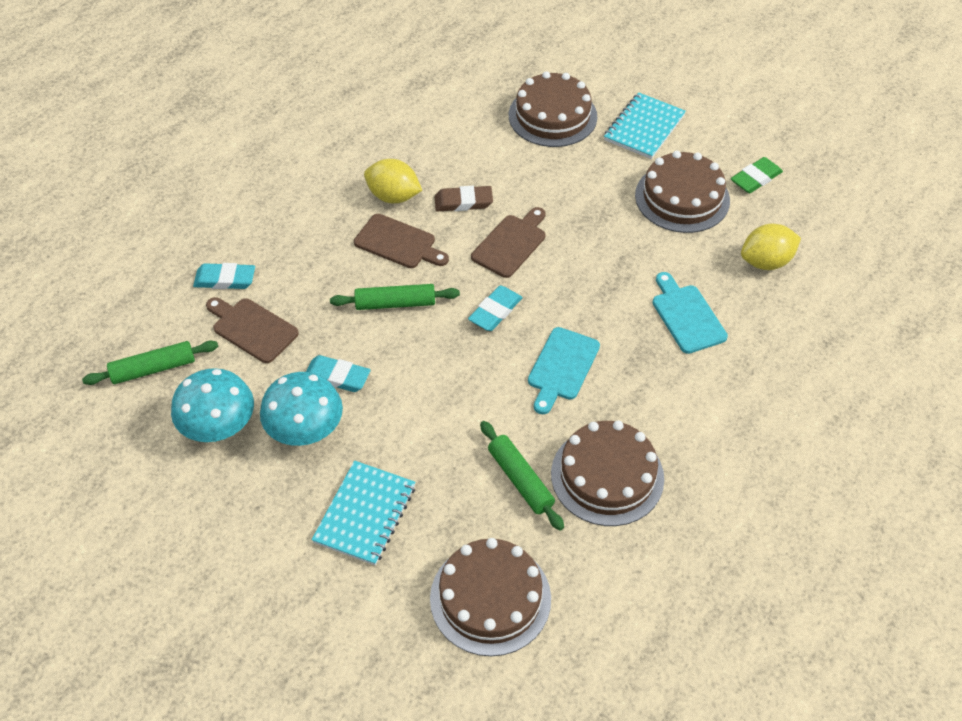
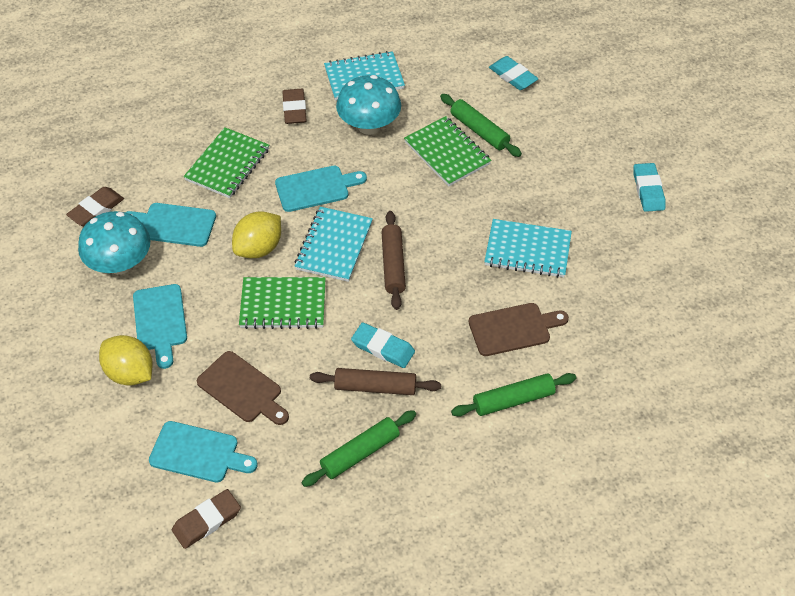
brown cake: [430,538,551,656] [509,71,597,147] [551,421,664,526] [635,151,730,233] = 4 -> none = 0
brown cutting board: [206,297,299,363] [354,214,449,268] [471,207,545,278] = 3 -> [197,351,289,425] [469,303,569,356] = 2
brown eraser: [435,186,493,212] = 1 -> [66,187,124,226] [172,489,241,549] [282,89,307,124] = 3
brown rolling pin: none = 0 -> [310,368,441,395] [382,211,406,310] = 2
green eraser: [731,157,783,193] = 1 -> none = 0
green notebook: none = 0 -> [184,127,269,198] [239,277,326,329] [404,116,491,186] = 3
turquoise cutting board: [528,327,600,414] [652,272,728,354] = 2 -> [125,203,216,247] [133,284,187,369] [149,421,258,482] [275,166,367,212] = 4
turquoise notebook: [312,460,416,565] [604,93,686,159] = 2 -> [295,207,373,282] [324,51,405,101] [484,219,572,278] = 3

